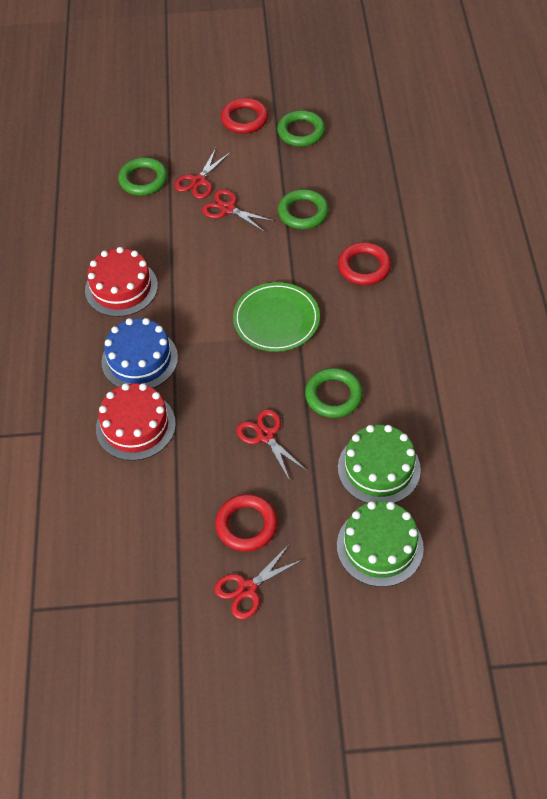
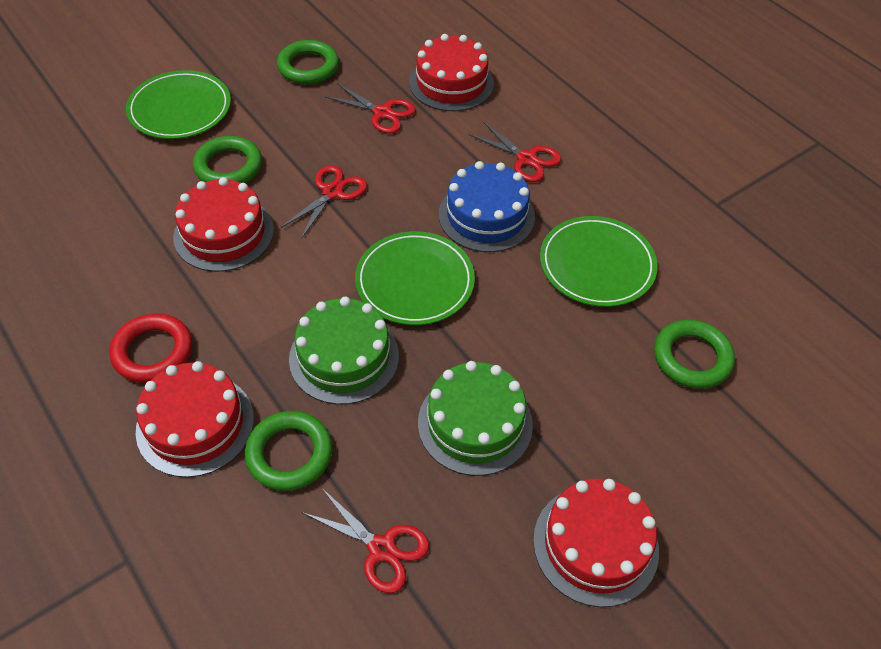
green plate: [233,282,320,352] = 1 -> [126,70,231,139] [355,231,475,325] [540,216,658,307] = 3
red cake: [85,247,158,317] [96,383,176,461] = 2 -> [136,361,254,477] [173,177,274,272] [409,34,494,111] [533,479,659,607] = 4
red ring: [215,494,278,552] [221,98,268,134] [338,242,391,285] = 3 -> [110,313,192,383] = 1

